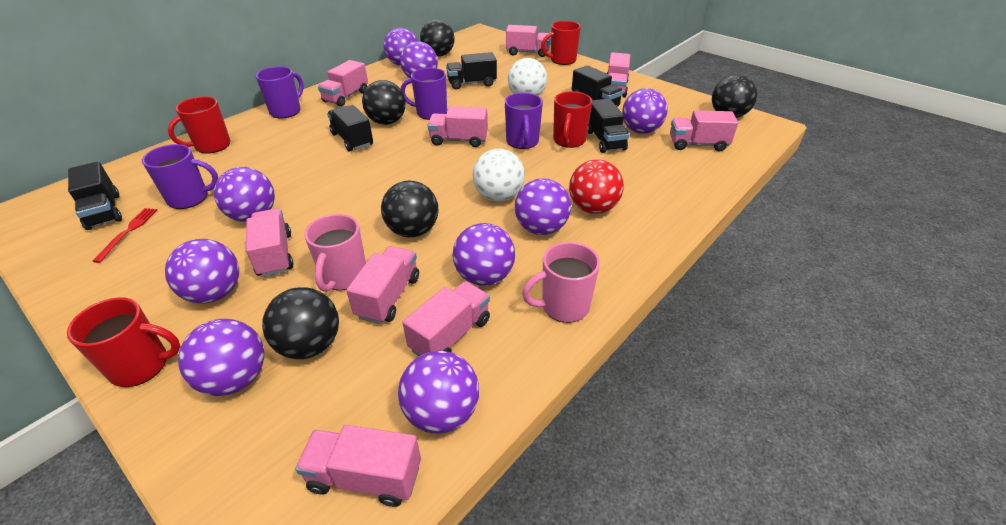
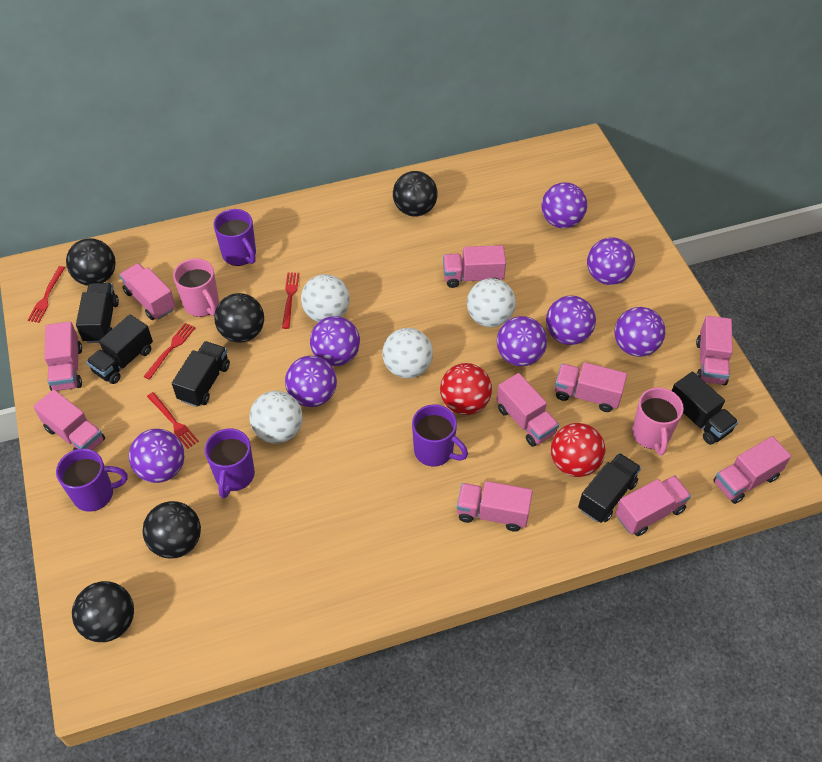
pink truck: [246,208,294,277] [295,425,421,507] [318,60,368,107] [346,246,419,324] [403,281,490,356] [427,106,488,147] [506,25,551,57] [607,52,630,97] [670,110,738,151] = 9 -> [33,389,105,450] [44,322,82,391] [119,263,175,320] [443,245,506,288] [457,481,533,532] [497,373,559,447] [555,362,627,412] [615,475,691,536] [696,316,733,385] [713,436,791,504] = 10
purple ball: [165,239,239,303] [178,319,264,396] [214,167,275,222] [384,28,418,66] [398,351,479,434] [400,41,438,78] [453,223,515,286] [515,178,571,235] [622,88,667,134] = 9 -> [129,429,184,483] [285,356,337,407] [310,316,360,366] [497,316,547,366] [542,182,587,228] [546,296,596,345] [587,238,635,285] [614,307,665,357] = 8
red ball: [569,160,624,214] = 1 -> [440,363,492,415] [551,423,606,477] = 2
red fork: [92,208,157,263] = 1 -> [28,266,65,323] [143,323,195,380] [147,392,199,449] [282,272,299,329] = 4
red mug: [67,297,181,387] [168,96,230,154] [541,21,581,65] [553,91,592,148] = 4 -> none = 0
white ball: [473,149,525,201] [508,58,547,96] = 2 -> [249,391,303,444] [301,274,350,322] [382,328,433,378] [467,278,516,327] = 4

